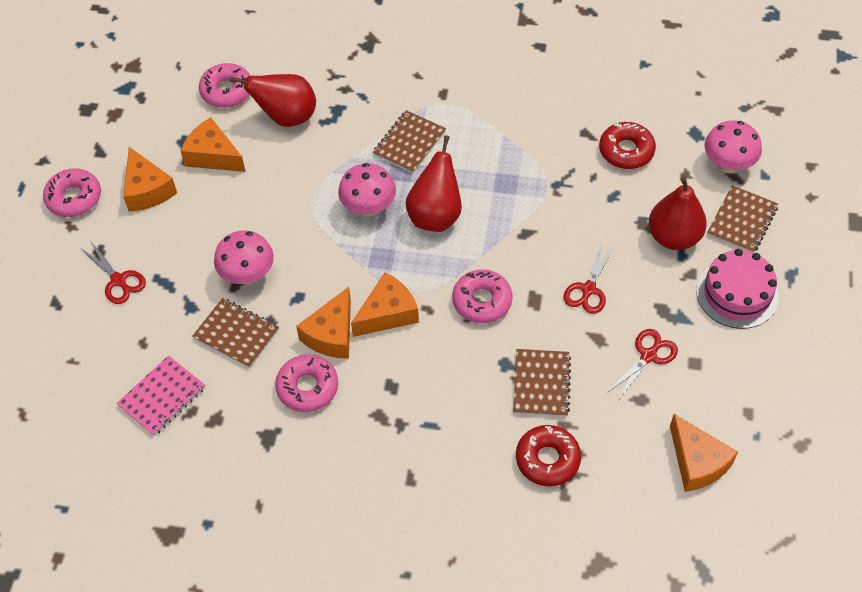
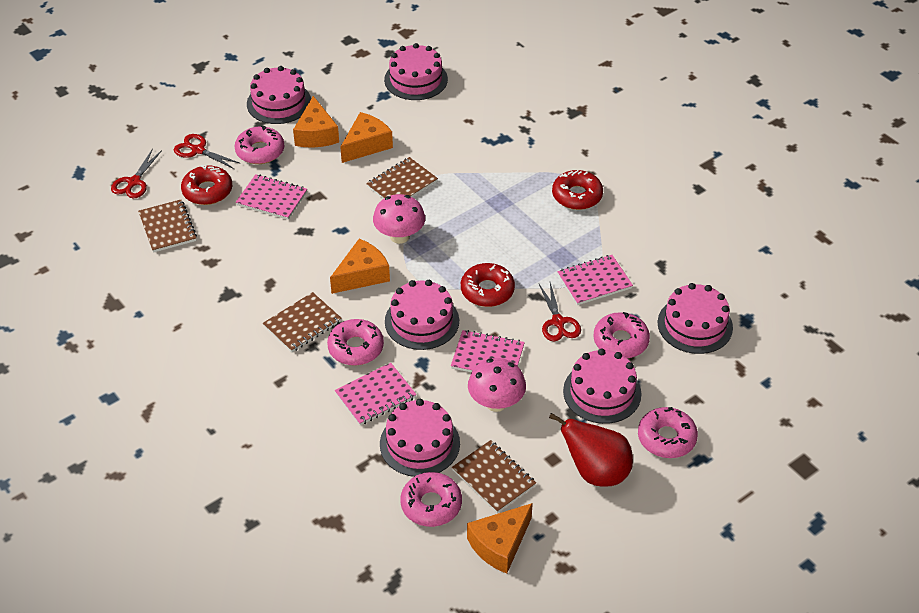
orange cheese: [123,147,177,212] [181,117,246,172] [296,287,351,359] [351,272,419,337] [670,414,738,492] = 5 -> [293,96,339,148] [330,239,390,294] [340,112,393,163] [467,503,533,574] = 4
pink cake: [696,249,779,329] = 1 -> [247,66,311,124] [380,399,460,477] [384,43,448,100] [385,280,459,350] [563,348,641,424] [658,283,733,354] = 6
pink donut: [43,168,101,217] [199,63,250,108] [275,354,338,412] [452,269,513,323] = 4 -> [235,126,284,164] [327,319,384,366] [400,472,462,527] [594,312,650,358] [638,407,698,458] = 5
pink mushroom: [214,230,274,284] [338,163,396,216] [704,120,762,173] = 3 -> [373,194,425,244] [468,358,526,412] = 2
pink notebook: [116,356,205,436] = 1 -> [236,174,307,220] [335,363,417,425] [451,330,525,372] [557,255,633,305] = 4
red donut: [516,425,581,486] [599,122,656,169] = 2 -> [181,165,232,205] [461,263,515,307] [552,170,603,210] = 3
red pear: [230,74,316,127] [405,135,462,232] [649,177,707,250] = 3 -> [549,413,633,487] = 1

